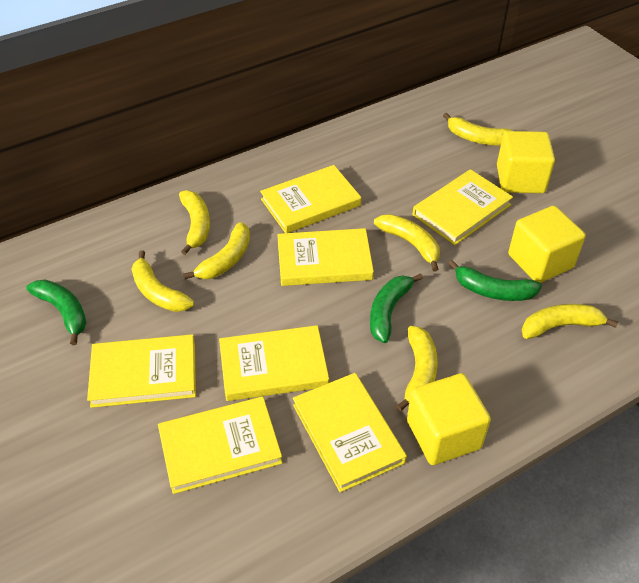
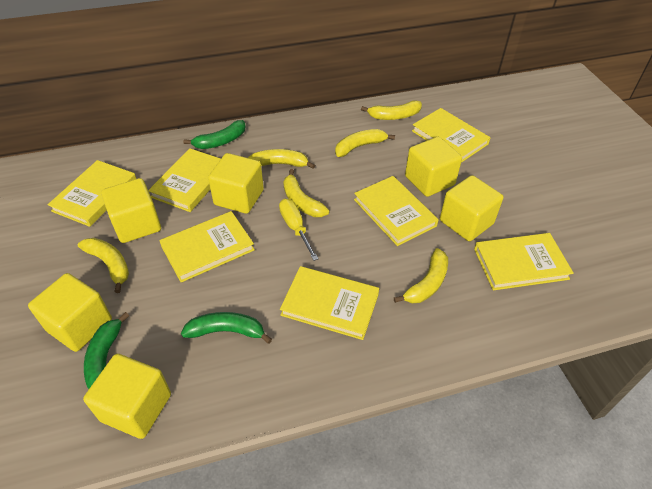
yellow banana: [131,250,194,312] [179,190,210,255] [183,222,250,279] [374,214,440,272] [396,326,438,411] [443,113,513,146] [522,304,618,339] = 7 -> [78,238,129,293] [248,149,315,169] [283,169,330,217] [335,129,395,157] [361,100,422,120] [394,248,448,303] = 6
yellow cube: [407,373,491,465] [497,131,555,193] [508,206,586,283] = 3 -> [28,273,112,352] [83,354,171,439] [101,178,161,243] [208,153,264,214] [405,137,462,197] [440,175,504,241] = 6
yellow screwdriver: none = 0 -> [279,199,319,261] = 1

